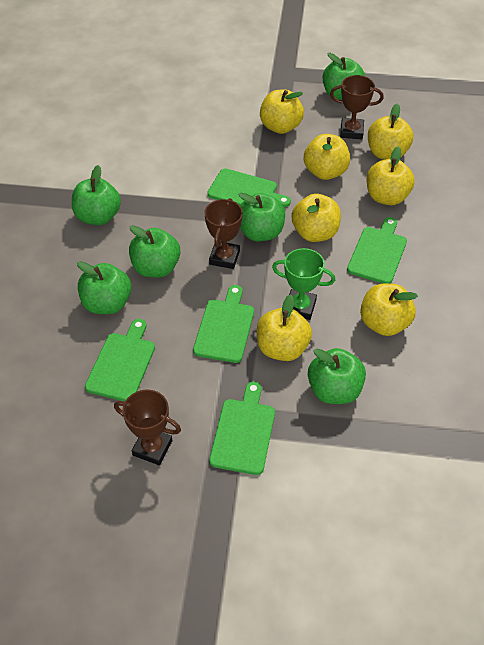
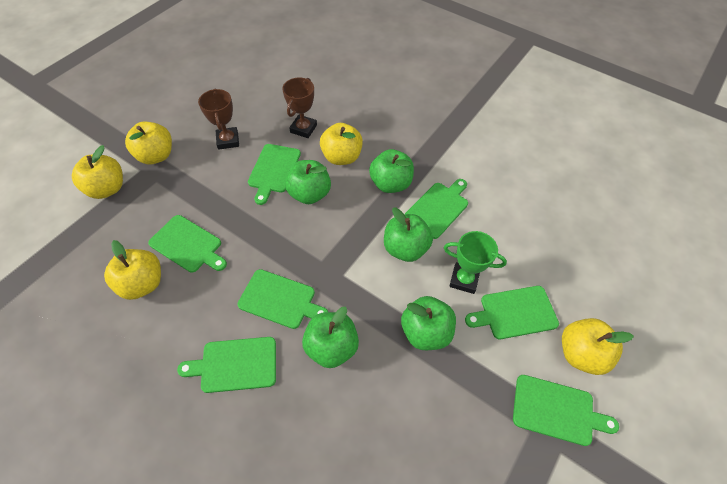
brown trophy: [114,390,181,465] [204,198,243,269] [330,75,383,139] = 3 -> [198,89,239,150] [282,77,317,138] = 2
green apple: [72,165,121,225] [77,261,131,314] [129,225,180,278] [238,193,285,241] [308,348,366,404] [322,53,365,100] = 6 -> [285,160,331,204] [302,307,359,368] [369,149,414,193] [384,208,433,262] [401,296,456,350] = 5
green cutting board: [85,319,155,401] [193,285,254,363] [207,168,291,207] [209,382,275,475] [347,217,407,284] = 5 -> [148,215,227,273] [177,337,276,393] [237,269,328,329] [248,144,301,205] [404,179,468,239] [465,286,559,339] [513,375,619,446] = 7
yellow apple: [257,295,312,361] [260,89,304,134] [291,193,341,242] [304,134,350,180] [360,283,418,336] [366,146,415,205] [368,104,413,160] = 7 -> [72,145,123,199] [104,240,161,300] [125,122,172,164] [320,123,363,165] [562,318,634,375] = 5

